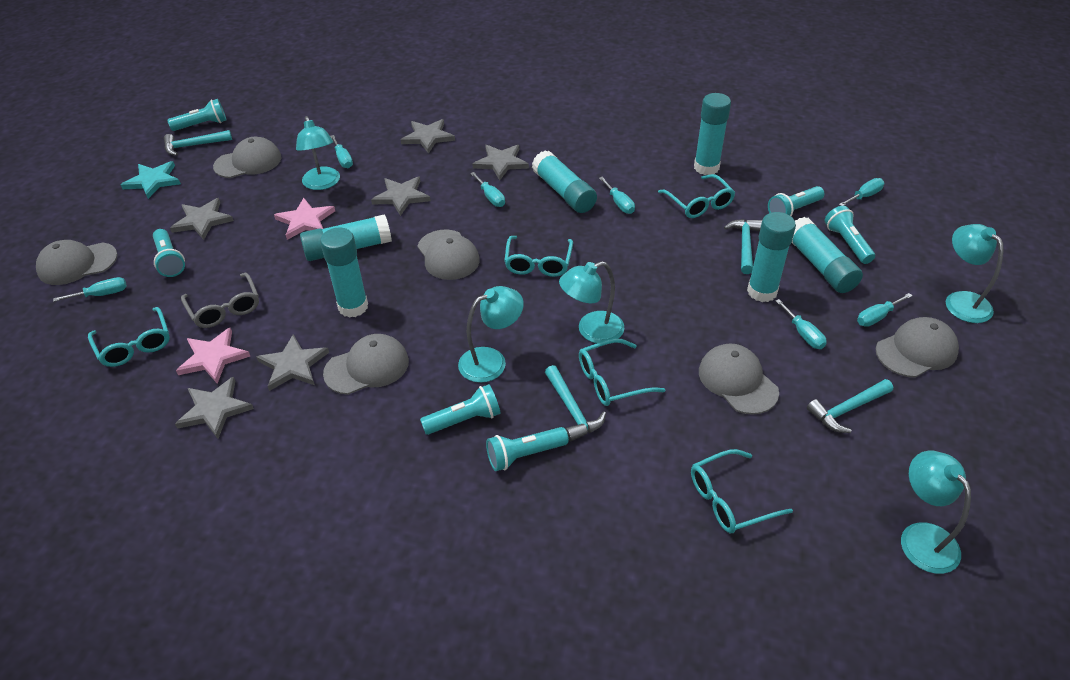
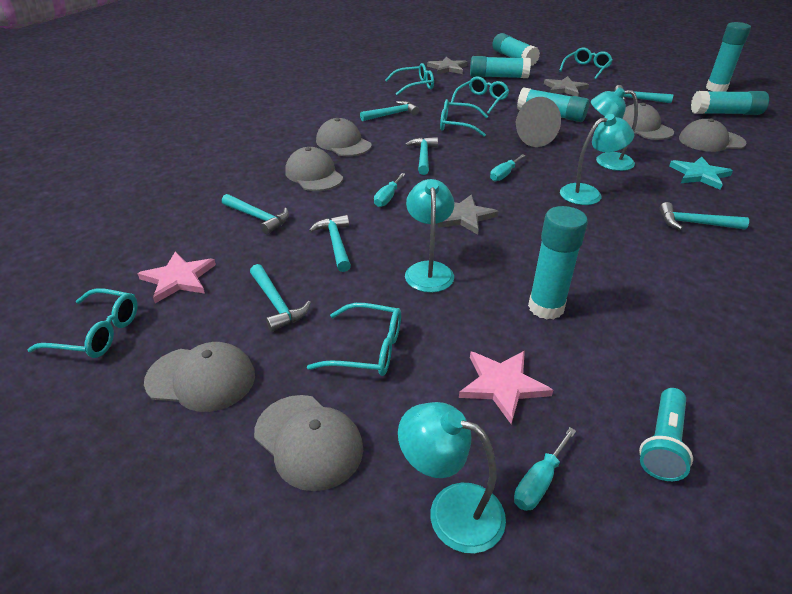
grey cone: none = 0 -> [516,97,561,147] = 1
grey glasses: [181,273,259,328] = 1 -> none = 0
grey star: [170,198,234,240] [175,377,254,439] [257,334,329,391] [371,177,431,216] [401,119,455,154] [472,145,529,180] = 6 -> [427,57,467,75] [438,195,499,235] [544,76,589,96] = 3
turquoise flashlight: [153,229,185,277] [167,99,226,131] [420,384,501,435] [486,427,569,471] [768,186,825,216] [825,206,875,264] = 6 -> [639,388,693,481] = 1
turquoise glasses: [88,307,170,367] [504,236,573,277] [579,338,665,406] [658,174,735,218] [691,449,793,533] = 5 -> [27,288,138,358] [307,303,401,376] [385,63,434,95] [440,99,488,137] [451,77,509,114] [559,48,613,80] = 6
turquoise hammer: [164,130,232,156] [545,365,606,441] [724,219,762,274] [807,379,893,433] = 4 -> [222,194,289,234] [250,264,311,332] [309,215,351,272] [360,101,419,121] [405,137,438,175] [614,85,673,103] [660,202,749,230] = 7
turquoise lamp: [296,116,340,190] [458,286,524,383] [559,261,624,343] [901,450,971,574] [946,224,1004,323] = 5 -> [398,402,506,554] [405,179,454,293] [560,114,634,205] [591,87,638,171] = 4
turquoise screwdriver: [53,277,127,302] [330,135,353,168] [470,172,505,207] [599,177,635,214] [775,299,827,349] [839,178,884,206] [857,293,913,327] = 7 -> [374,173,405,207] [490,154,526,181] [514,427,576,511] = 3

